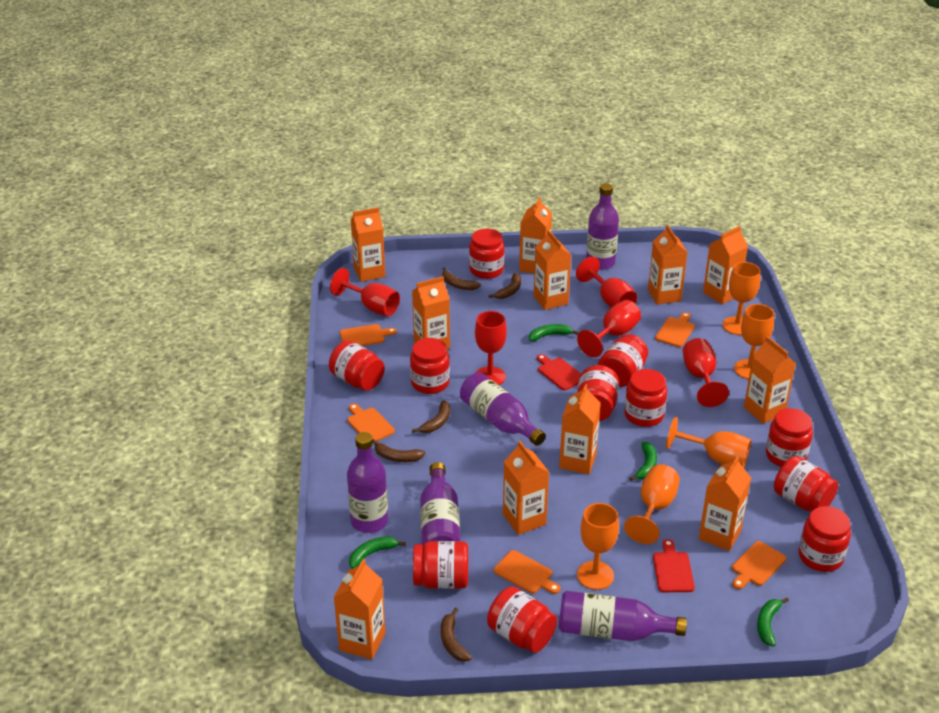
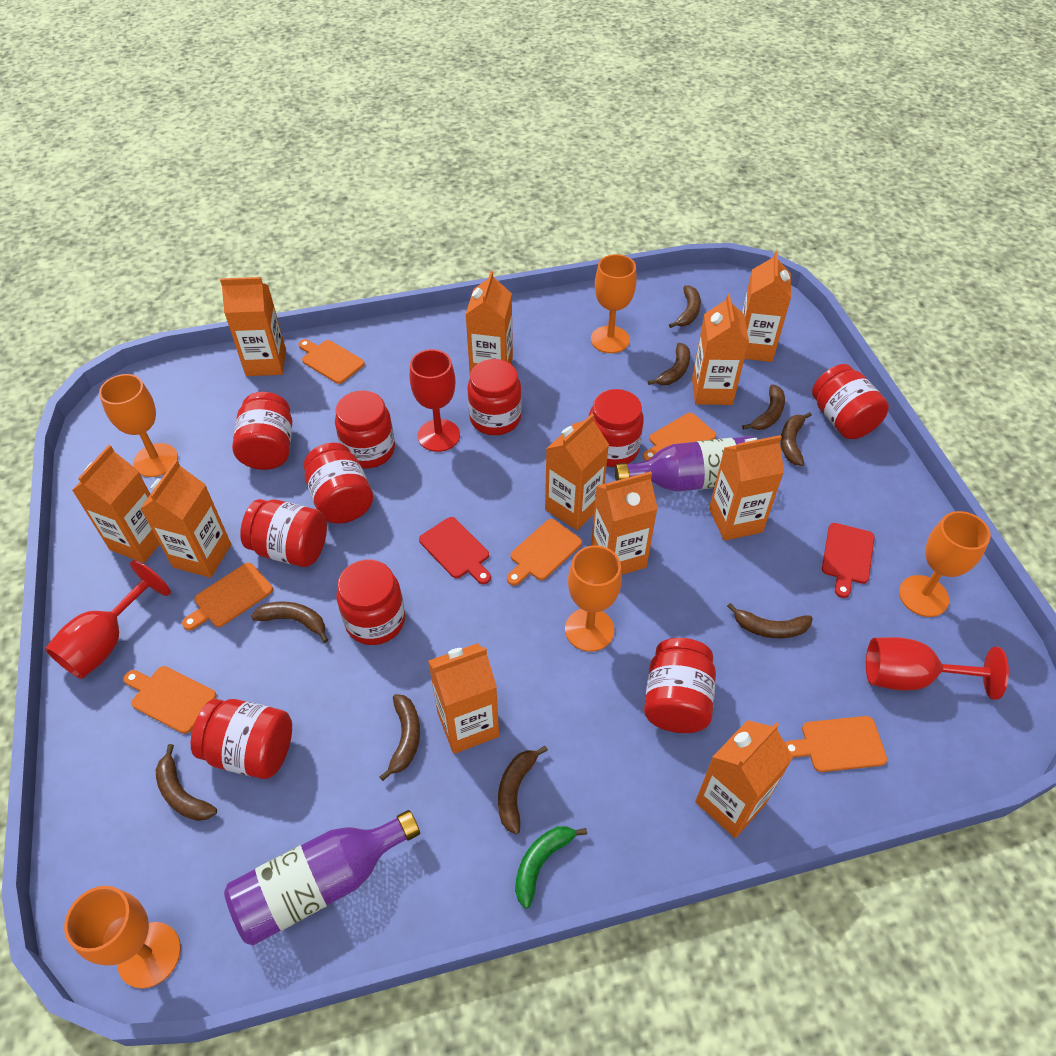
brown banana: [373,439,425,462] [412,400,450,433] [441,608,472,662] [442,267,481,290] [489,273,521,299] = 5 -> [156,744,217,821] [251,602,328,643] [380,694,420,781] [498,746,548,834] [648,343,690,385] [669,285,701,328] [727,603,813,638] [742,384,785,430] [781,412,812,466] = 9
green banana: [349,536,406,569] [529,324,579,341] [630,442,657,481] [757,598,789,647] = 4 -> [515,826,587,909] = 1
orange cutting board: [340,324,397,346] [347,404,395,442] [494,550,560,594] [655,312,695,347] [732,541,786,589] = 5 -> [124,666,216,734] [182,563,273,630] [298,339,365,384] [507,519,582,586] [643,413,716,461] [784,716,887,772] = 6
purple bottle: [347,432,388,533] [420,462,461,545] [460,372,546,446] [559,591,687,641] [586,183,619,270] = 5 -> [224,810,420,946] [615,436,755,492] = 2
red goblet: [330,268,400,316] [475,311,507,385] [576,257,637,308] [577,300,641,357] [683,338,729,407] = 5 -> [45,560,171,679] [410,349,460,452] [866,637,1009,700] = 3
red jar: [329,340,385,390] [410,338,450,394] [413,541,468,589] [469,229,504,279] [487,586,557,653] [577,365,619,421] [598,334,648,387] [624,369,667,427] [766,408,813,467] [774,456,838,511] [799,506,851,572] = 11 -> [191,699,292,779] [232,392,292,470] [240,499,327,567] [304,443,373,524] [335,390,395,469] [336,560,405,645] [467,359,522,435] [589,389,644,467] [644,638,716,733] [812,364,889,439] = 10

